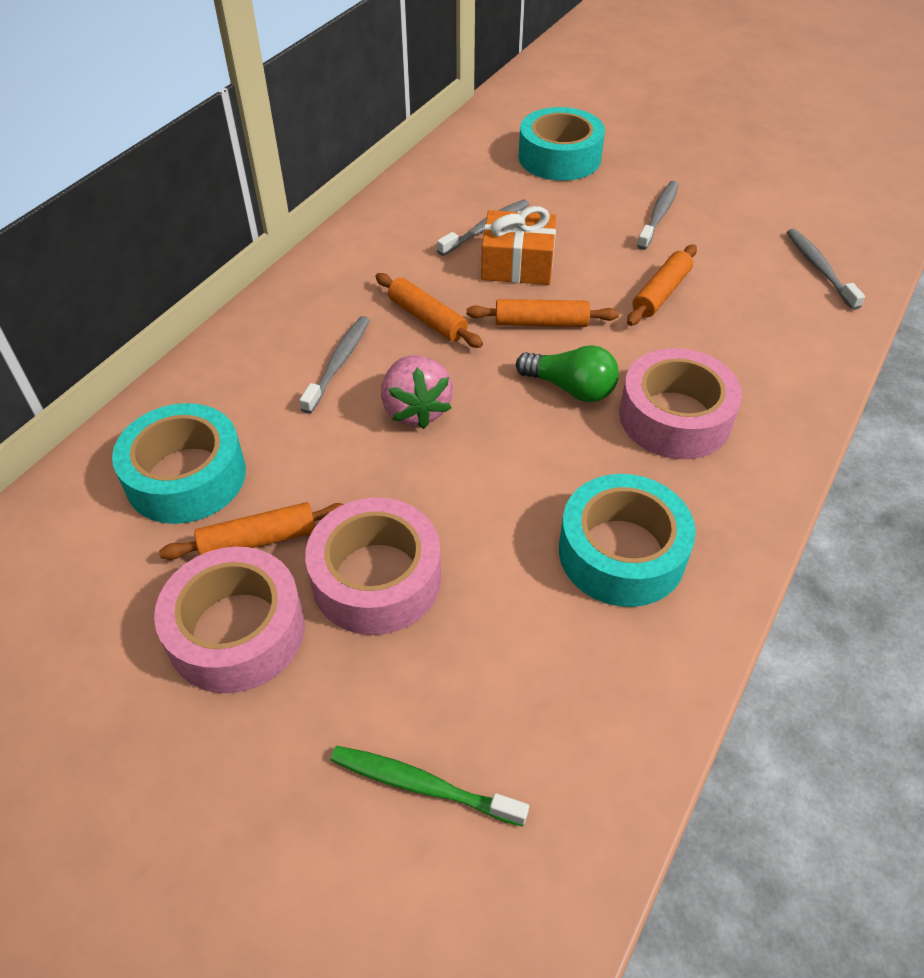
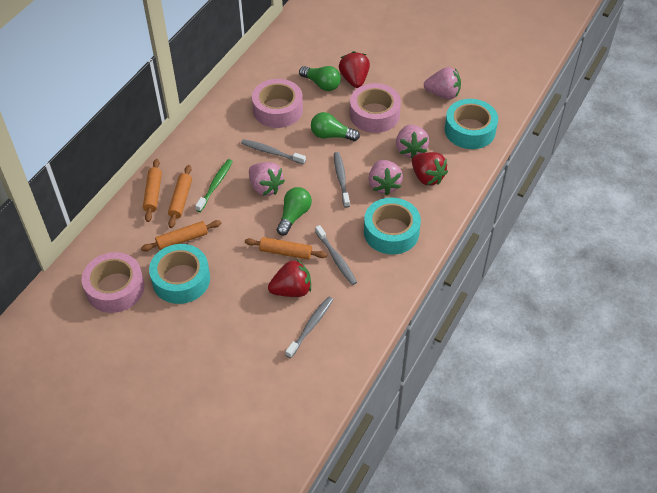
green light bulb: [516,345,619,402] = 1 -> [277,187,312,236] [299,66,341,91] [311,112,360,141] = 3
orange gift: [481,206,556,285] = 1 -> none = 0
pink strawberry: [381,355,453,429] = 1 -> [249,162,285,196] [368,160,403,195] [396,125,429,158] [424,67,461,99] = 4
red strawberry: none = 0 -> [268,259,311,297] [339,51,370,88] [412,152,448,186] = 3

